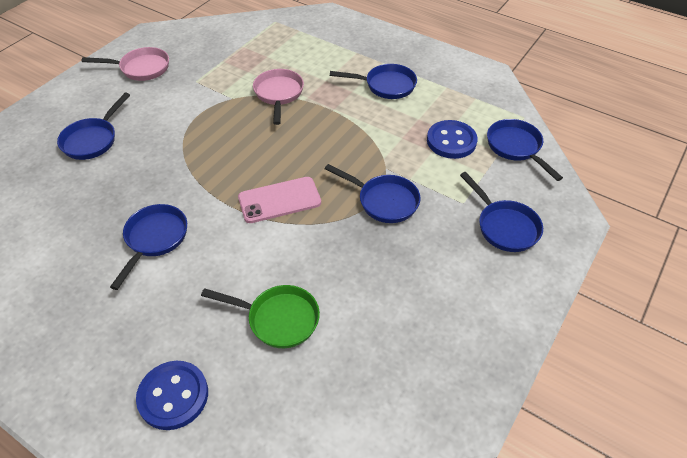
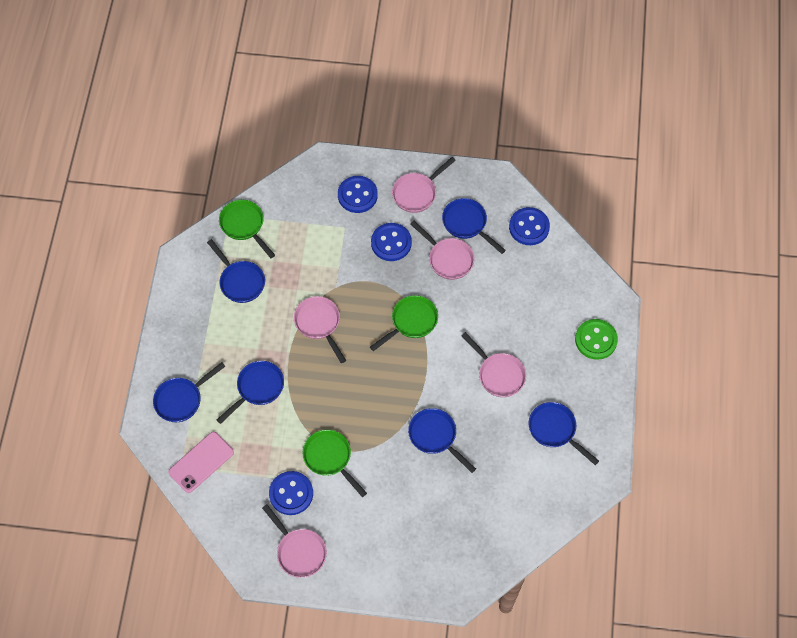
blue button: [136,361,208,430] [427,120,478,159] = 2 -> [269,471,313,515] [338,176,378,213] [371,223,412,261] [509,207,550,245] = 4
green button: none = 0 -> [575,319,618,360] = 1
green pan: [201,285,320,348] = 1 -> [219,200,275,258] [302,430,367,497] [370,295,438,351] = 3
pink pan: [82,47,169,81] [253,69,304,125] = 2 -> [262,504,327,578] [294,296,346,363] [392,157,456,213] [410,221,475,280] [461,332,526,397] = 5

